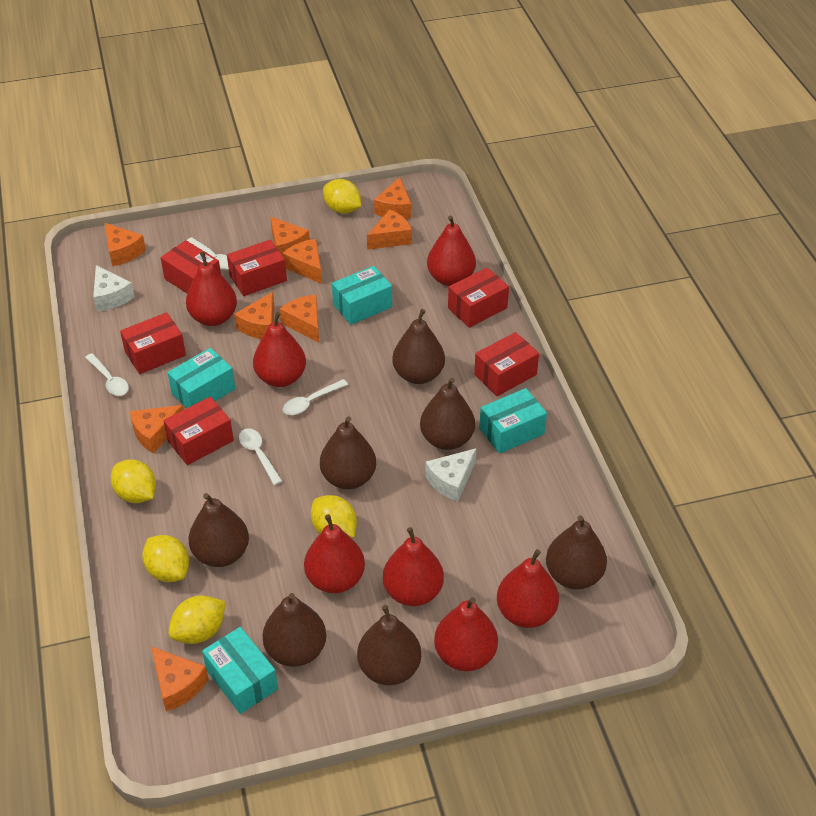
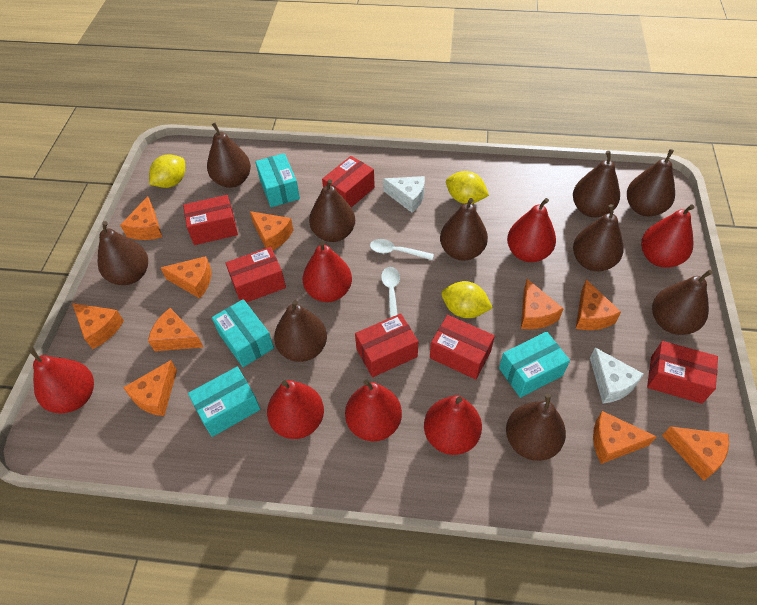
brown pear: [189,493,249,567] [263,593,326,667] [320,416,376,489] [357,605,421,685] [393,309,445,384] [420,378,475,450] [546,515,607,589] = 7 -> [97,221,148,285] [207,123,251,188] [274,300,327,362] [309,179,355,242] [440,198,488,261] [506,394,566,461] [573,151,620,217] [573,204,624,271] [627,149,675,216] [652,270,713,335] = 10
orange cheese: [105,223,146,266] [130,405,184,454] [151,646,209,712] [234,292,274,339] [270,217,310,254] [280,295,319,342] [282,239,322,284] [367,210,412,250] [374,177,411,219] = 9 -> [72,303,124,349] [120,196,162,240] [123,360,177,416] [148,308,203,351] [161,256,211,298] [250,211,293,250] [521,279,564,329] [576,279,621,330] [593,411,657,464] [662,426,729,481] = 10
white spoon: [85,353,129,396] [187,237,229,270] [239,428,282,485] [283,379,348,415] = 4 -> [370,239,434,260] [381,267,400,318] = 2
yellow lemon: [111,460,156,503] [142,535,189,582] [168,595,226,644] [311,495,357,538] [323,179,361,214] = 5 -> [149,154,185,188] [442,281,493,318] [446,171,489,204] = 3

